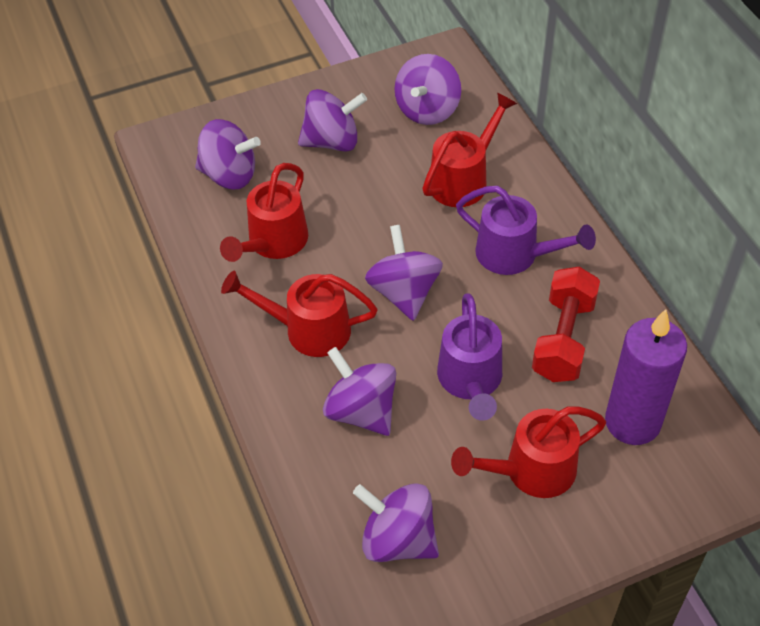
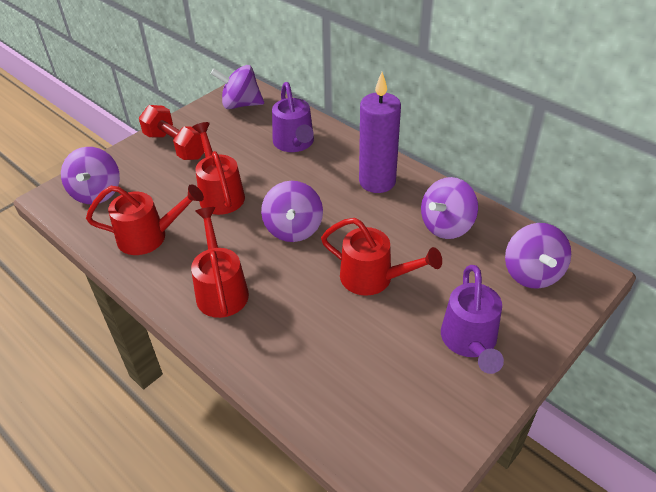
purple spinning top: [195,119,261,190] [298,89,367,152] [323,347,396,436] [353,483,439,562] [365,225,443,321] [394,54,461,125] = 6 -> [61,147,120,204] [211,65,264,109] [261,181,323,242] [421,177,478,239] [505,223,571,289] = 5

